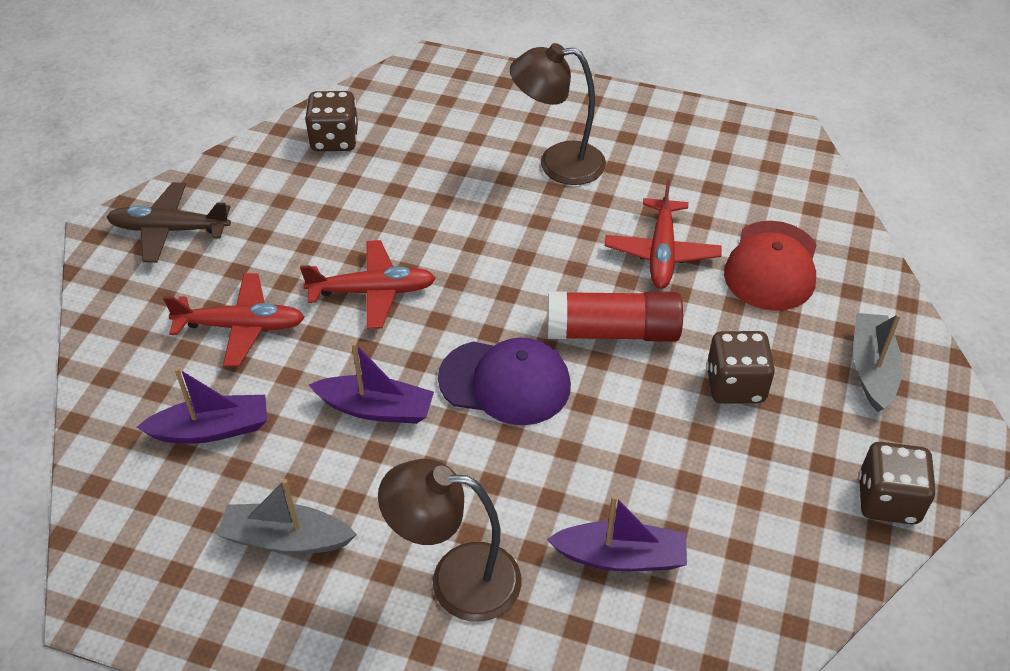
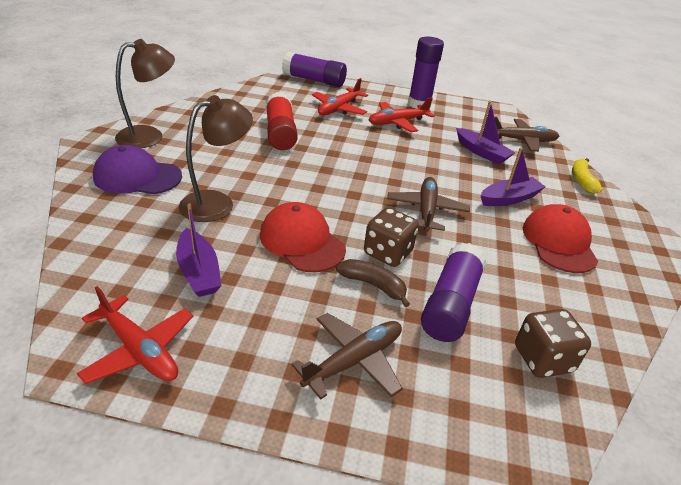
brown banana: none = 0 -> [336,259,410,307] = 1
brown dice: [305,91,358,151] [706,331,775,404] [858,442,936,524] = 3 -> [364,207,419,267] [515,309,591,378] = 2
brown plane: [107,182,231,263] = 1 -> [291,313,403,399] [387,177,470,232] [494,117,559,152] = 3
grey boat: [217,479,357,554] [853,313,903,412] = 2 -> none = 0
purple glue stick: none = 0 -> [282,52,347,87] [408,37,444,109] [421,243,486,342] = 3
red cap: [724,221,817,311] = 1 -> [260,202,346,272] [523,204,598,273] = 2
yellow banana: none = 0 -> [572,158,602,194] = 1

